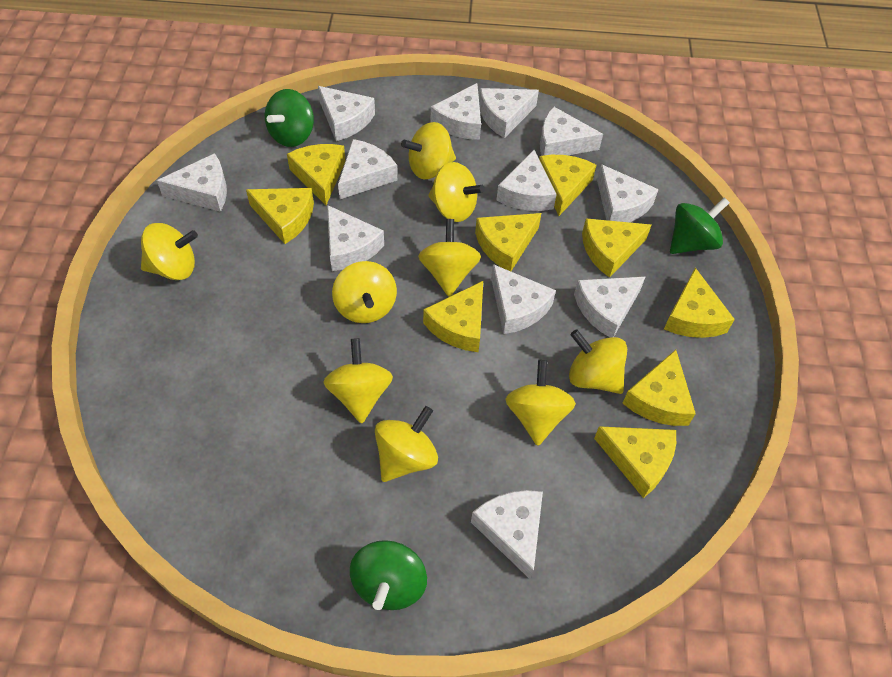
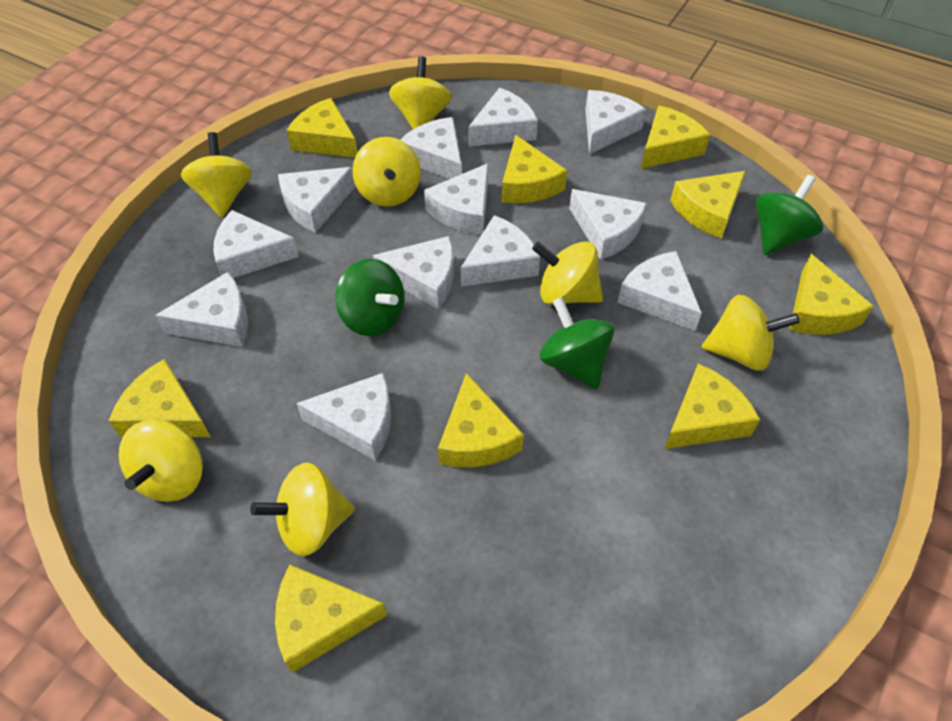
yellow spinning top: [141,223,198,280] [323,338,393,424] [332,261,397,323] [375,406,438,482] [401,122,456,179] [418,219,481,297] [428,162,485,222] [505,360,576,446] [569,329,627,394] = 9 -> [118,420,203,502] [181,132,252,218] [250,463,355,556] [352,137,421,207] [389,56,452,129] [532,241,603,305] [702,295,800,371] = 7

